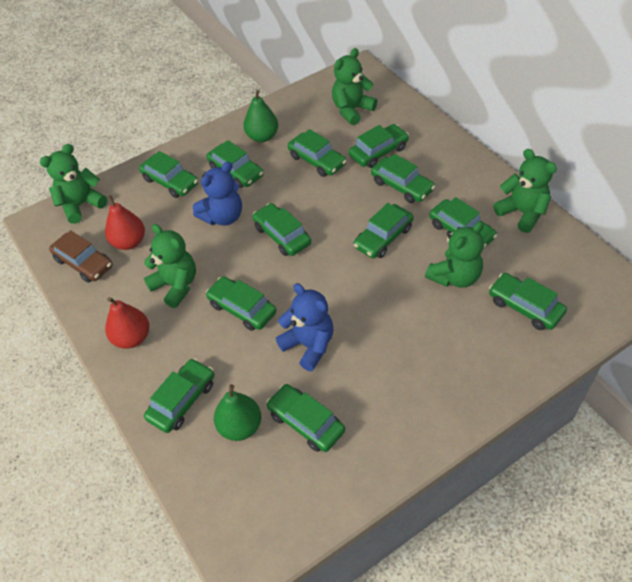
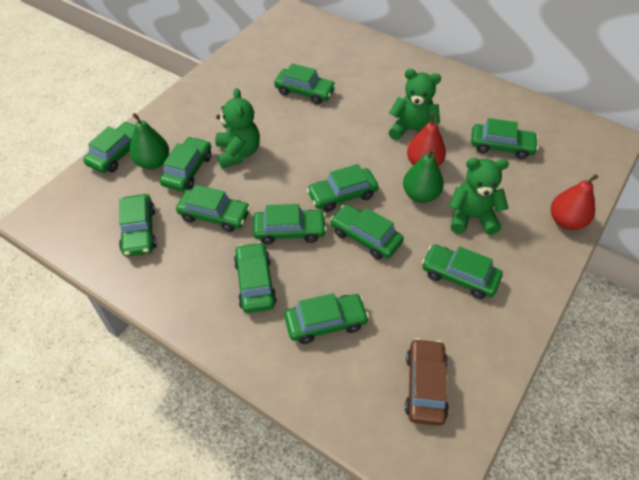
blue teddy bear: [193,162,242,226] [276,283,334,371] = 2 -> none = 0
green teddy bear: [40,144,108,224] [144,224,196,308] [332,48,377,125] [425,221,484,288] [494,149,557,233] = 5 -> [215,88,260,169] [389,69,441,140] [449,158,509,235] = 3

